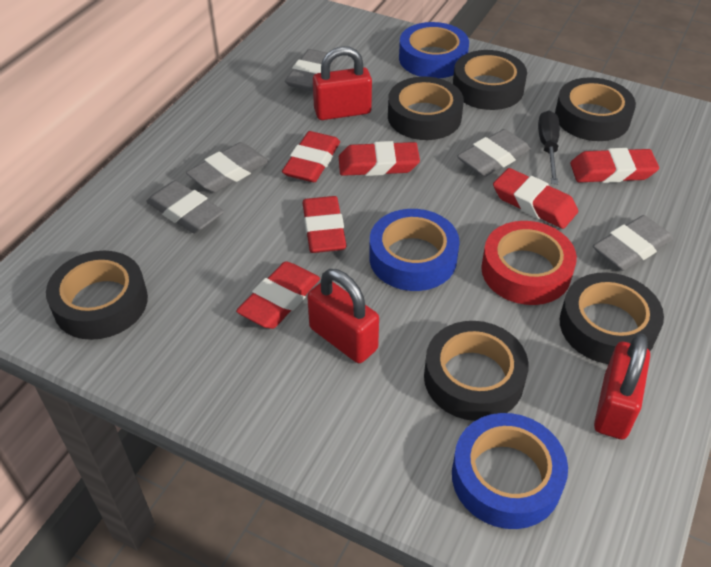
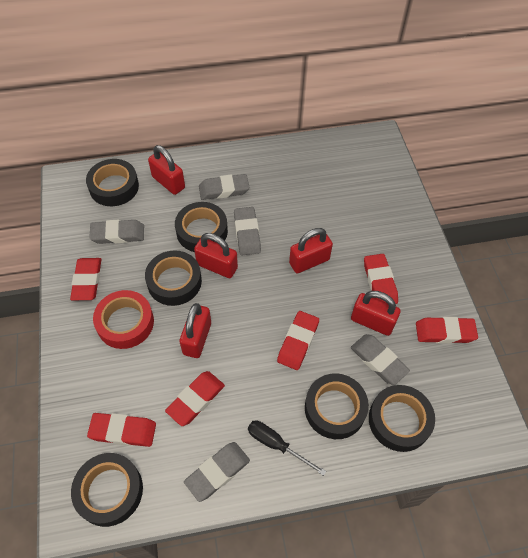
blue tape: [369,209,460,291] [399,22,469,78] [452,413,568,529] = 3 -> none = 0
red padlock: [307,269,379,363] [313,46,372,120] [594,333,650,439] = 3 -> [148,145,185,195] [179,303,211,358] [194,233,238,278] [289,228,333,273] [351,291,400,336] = 5

